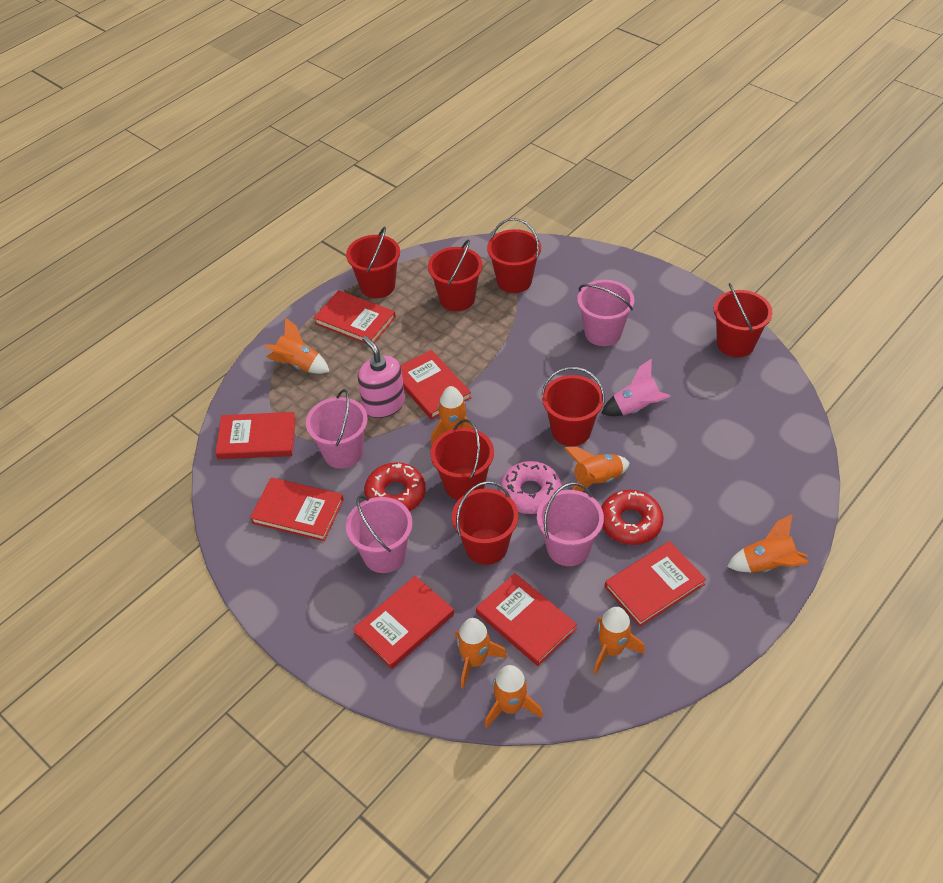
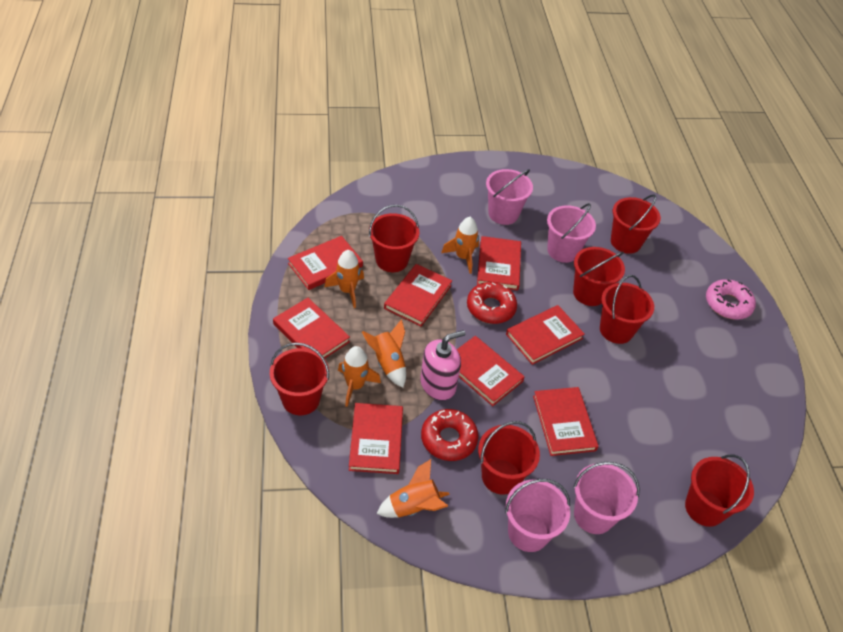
orange rocket: [264,318,330,374] [431,386,474,446] [455,618,507,689] [485,665,543,729] [564,447,629,492] [593,607,645,674] [727,514,809,573] = 7 -> [324,250,364,308] [338,346,381,407] [362,319,406,388] [377,459,450,518] [441,217,479,274] = 5
pink rocket: [601,359,671,416] = 1 -> none = 0
red book: [215,412,296,459] [250,478,344,541] [314,290,396,344] [353,576,454,669] [401,350,471,420] [476,573,577,666] [605,541,706,627] = 7 -> [273,298,350,359] [288,236,363,290] [349,403,403,474] [384,264,452,326] [457,336,525,406] [477,236,521,291] [506,305,585,365] [533,387,599,456] = 8

